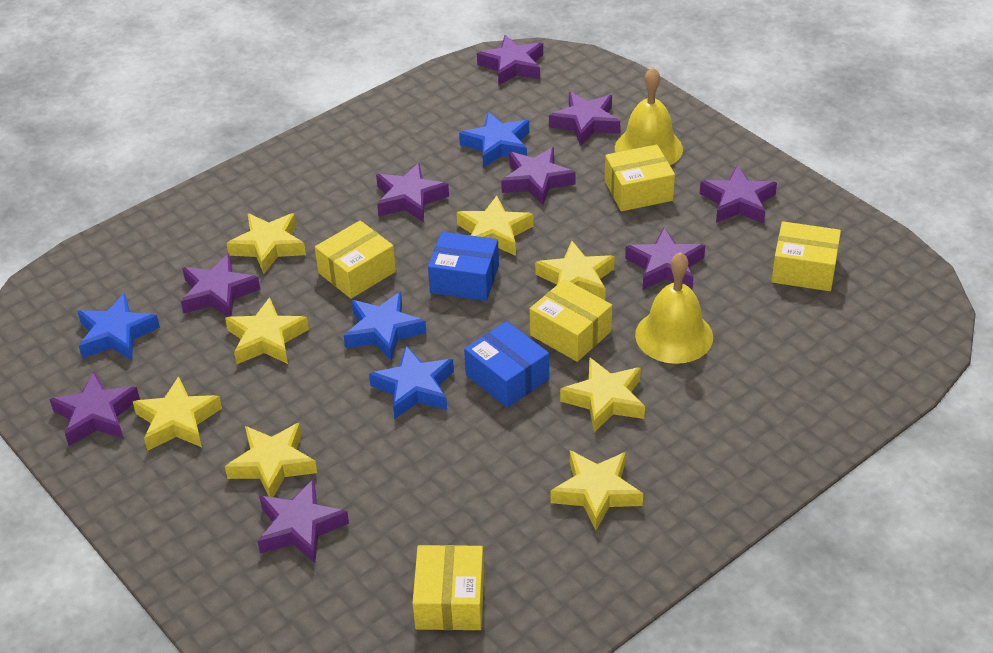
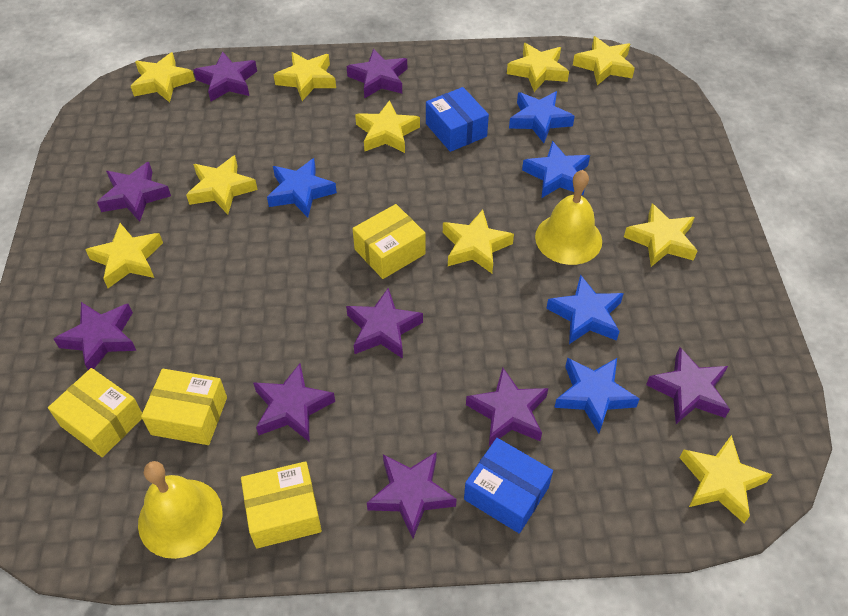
blue star: [77,293,160,360] [344,292,426,361] [369,346,454,419] [459,112,529,168] = 4 -> [267,158,337,217] [509,91,575,143] [522,141,590,198] [546,274,624,344] [554,358,640,433] = 5
yellow box: [315,221,396,299] [412,545,484,630] [530,279,612,362] [605,145,675,211] [772,221,841,291] = 5 -> [48,368,142,457] [141,369,227,445] [241,461,322,549] [353,204,426,279] = 4
yellow star: [133,376,222,451] [225,297,309,364] [225,422,317,497] [226,213,306,274] [456,196,534,256] [535,241,615,300] [550,450,643,530] [560,357,645,432] = 8 -> [85,223,163,288] [131,52,195,102] [186,155,258,214] [274,52,336,101] [355,100,420,153] [443,210,514,273] [507,43,569,92] [573,36,635,85] [624,204,697,267] [679,435,772,523] = 10

